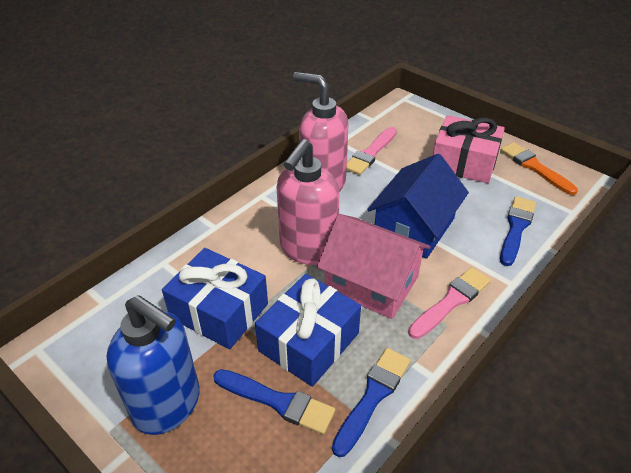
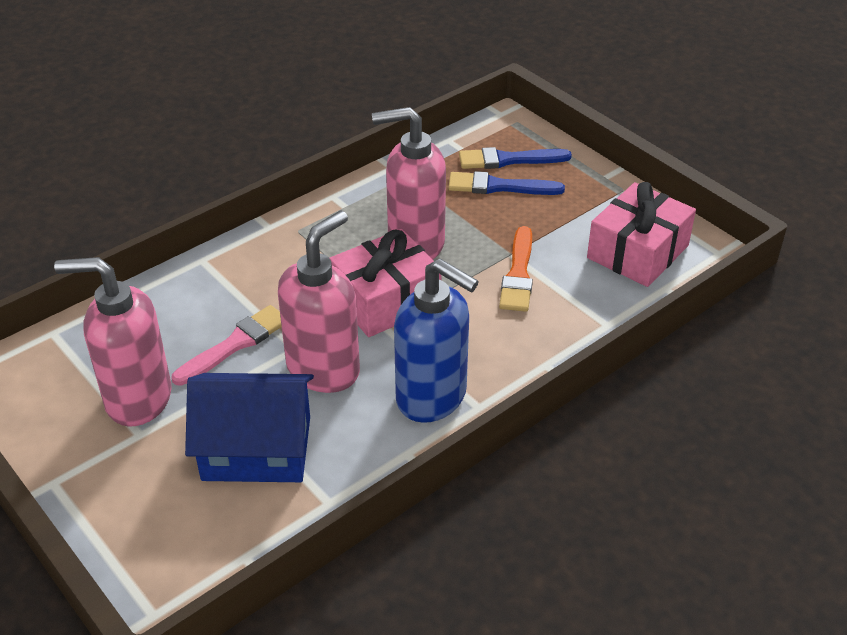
blue brush: [213,369,335,435] [332,348,411,457] [500,197,536,266] = 3 -> [448,171,565,195] [459,147,572,169] = 2
blue gift: [162,248,268,349] [255,274,361,387] = 2 -> none = 0
pink brush: [346,127,397,175] [408,267,491,339] = 2 -> [172,305,282,386] = 1
pink gift: [433,115,505,183] = 1 -> [330,229,442,337] [587,182,696,287] = 2
pink house: [317,214,431,319] = 1 -> none = 0
pink soap dispenser: [277,139,340,265] [293,72,348,191] = 2 -> [54,257,172,426] [278,211,360,393] [372,107,446,259] = 3

